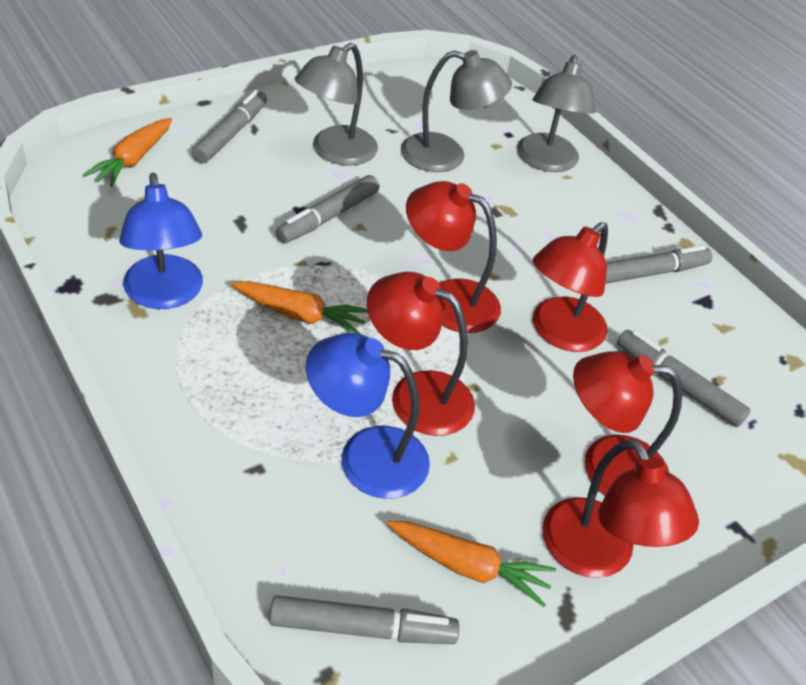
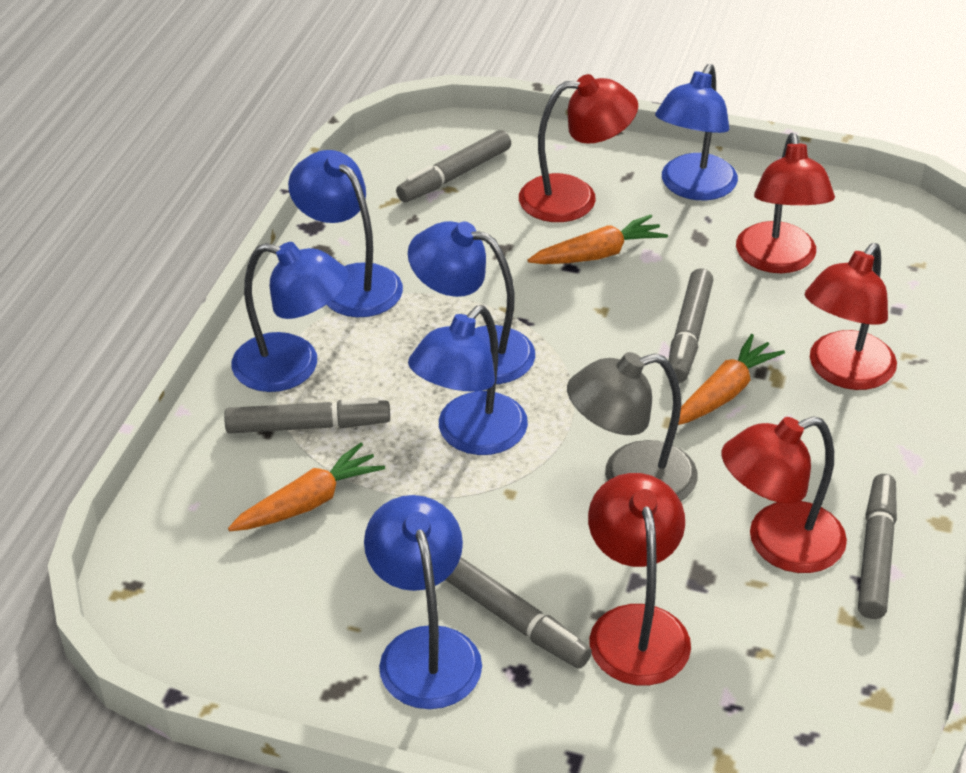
blue lamp: [119,173,203,309] [306,333,430,499] = 2 -> [231,242,349,392] [288,150,403,317] [364,495,482,709] [408,221,535,384] [408,305,528,455] [655,64,738,200] = 6
grey lamp: [295,43,378,166] [401,50,512,172] [517,55,596,172] = 3 -> [567,352,698,501] = 1

